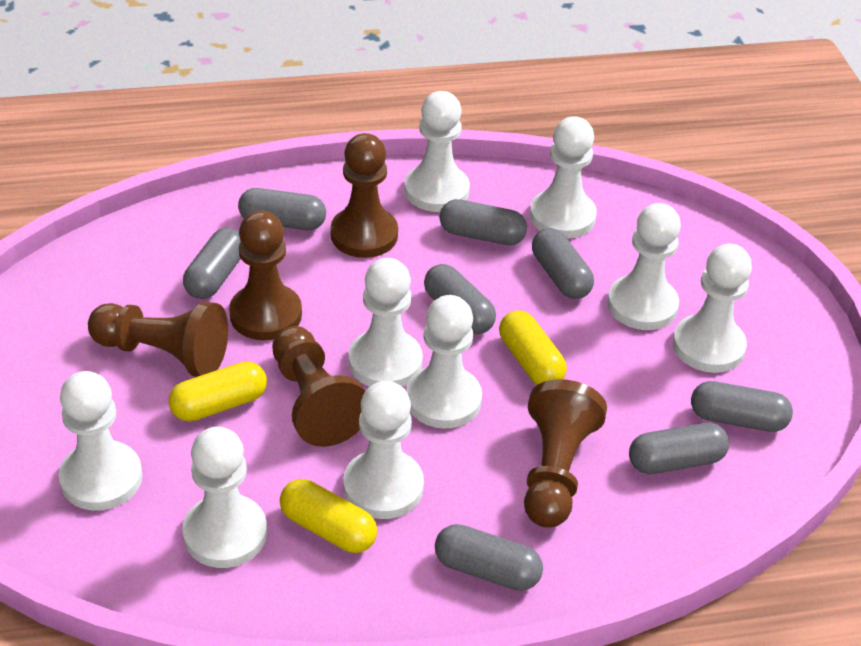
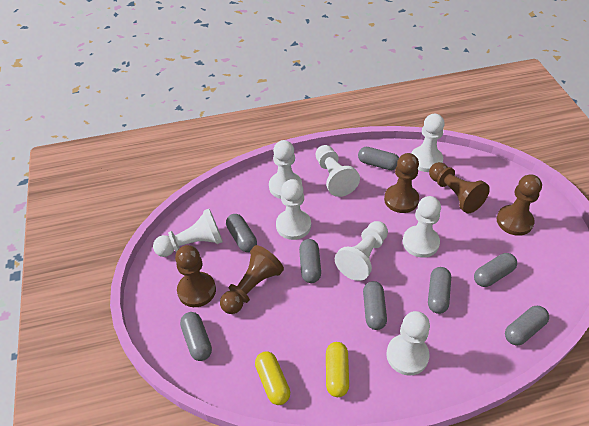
white pawn: [59,371,142,511] [182,427,267,568] [343,381,424,519] [349,258,423,387] [404,91,470,212] [406,295,482,429] [530,116,597,239] [607,203,681,330] [673,244,752,373] = 9 -> [153,209,223,257] [269,140,302,199] [276,179,311,240] [316,145,360,197] [335,221,388,281] [386,311,430,375] [403,196,441,258] [411,114,445,172] = 8
yellow capsule: [169,361,267,421] [280,479,377,553] [499,310,567,385] = 3 -> [255,351,290,405] [326,342,349,397] = 2

